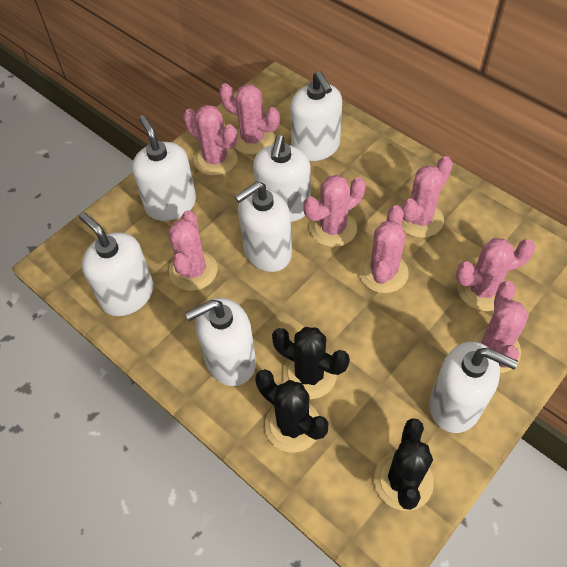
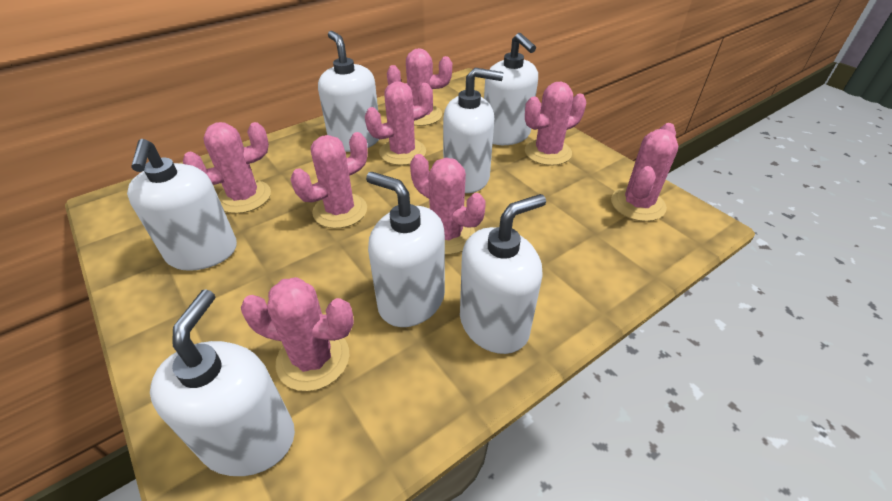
black cactus: [255,369,328,453] [272,327,350,399] [374,418,434,511] = 3 -> none = 0

